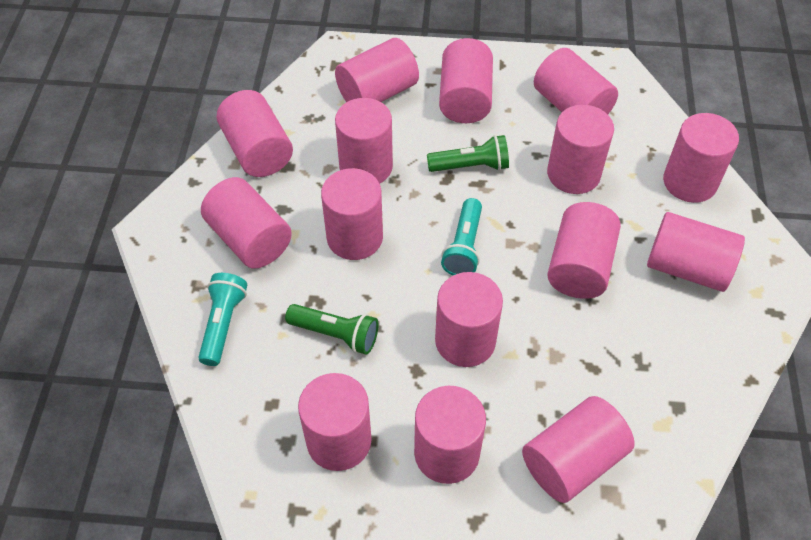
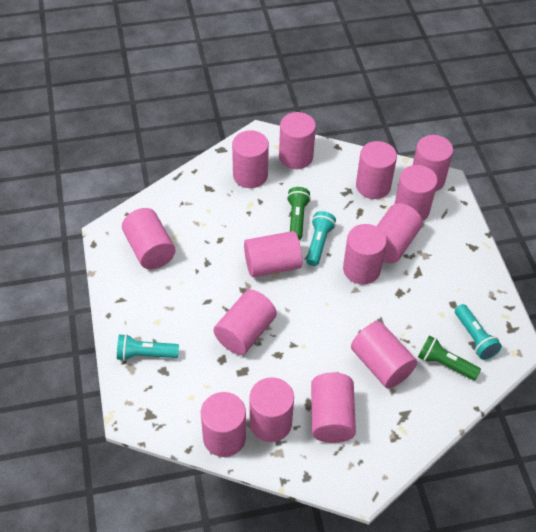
pink cylinder: [201,177,292,269] [217,90,293,177] [298,373,372,471] [321,168,383,260] [335,38,419,102] [335,98,393,183] [414,386,486,484] [435,272,503,367] [439,38,493,123] [522,396,635,503] [534,48,618,114] [547,105,614,194] [547,202,621,299] [647,212,745,292] [663,113,739,203] = 15 -> [122,208,176,269] [201,392,246,457] [214,290,277,355] [232,130,269,188] [244,231,302,277] [249,377,294,442] [279,112,316,169] [311,373,356,443] [343,224,387,284] [351,321,417,389] [356,141,397,199] [376,203,422,263] [395,165,437,222] [413,135,453,192] = 14
turquoise flashlight: [198,273,247,366] [441,198,482,276] = 2 -> [117,334,179,361] [306,211,336,266] [455,304,502,360] = 3

